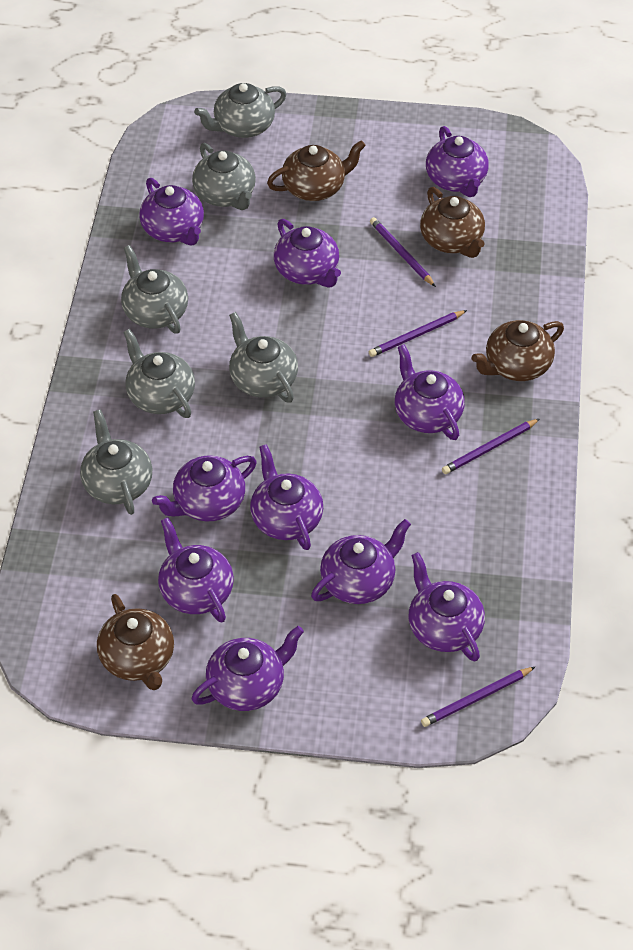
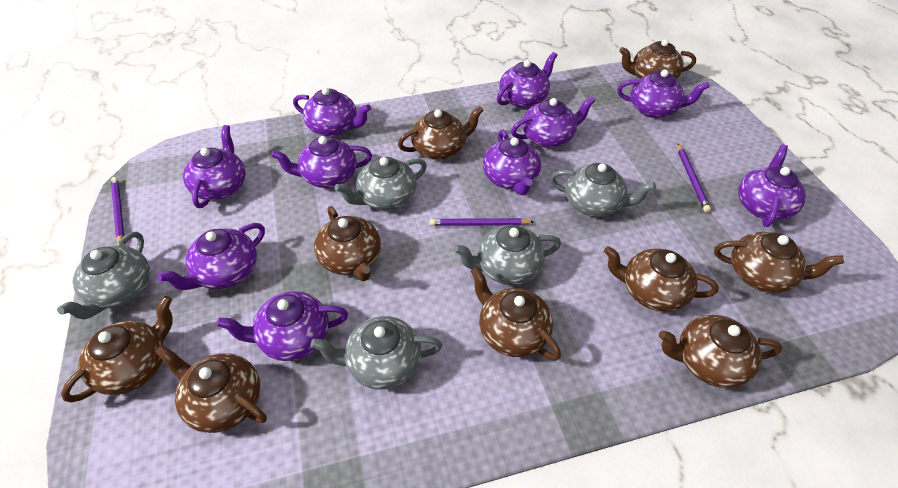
brown teapot: [97,594,174,690] [267,140,366,201] [420,187,485,258] [471,320,564,381] = 4 -> [61,296,173,402] [155,345,267,433] [314,206,381,281] [398,106,484,160] [471,267,561,361] [604,246,718,312] [619,39,696,79] [659,315,782,388] [714,232,844,293] = 9
grey teapot: [80,410,153,515] [121,245,188,334] [123,329,195,418] [192,143,256,210] [194,83,286,138] [229,312,298,403] = 6 -> [57,232,150,320] [311,316,442,390] [335,157,427,210] [454,225,561,285] [550,163,656,217] = 5
purple pencil: [369,310,467,357] [370,217,436,287] [421,667,535,727] [442,419,540,474] = 4 -> [111,177,124,246] [429,218,534,226] [678,144,711,212] = 3

